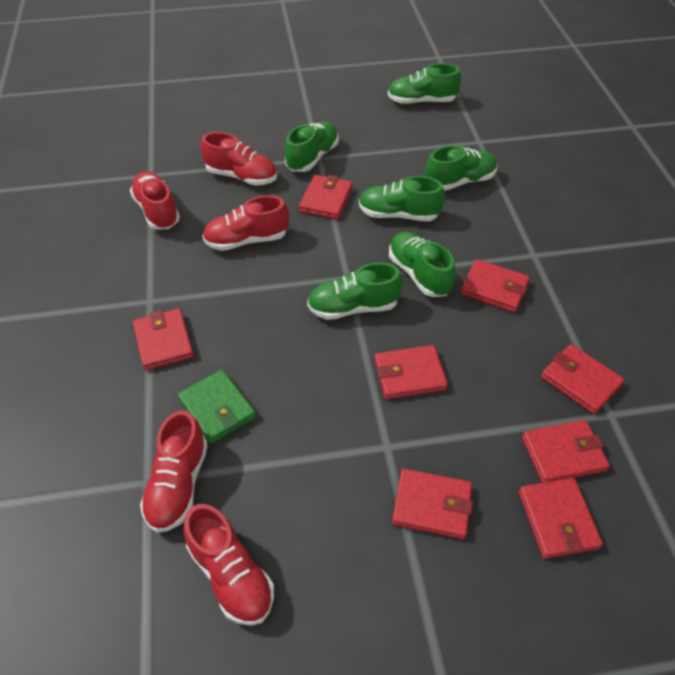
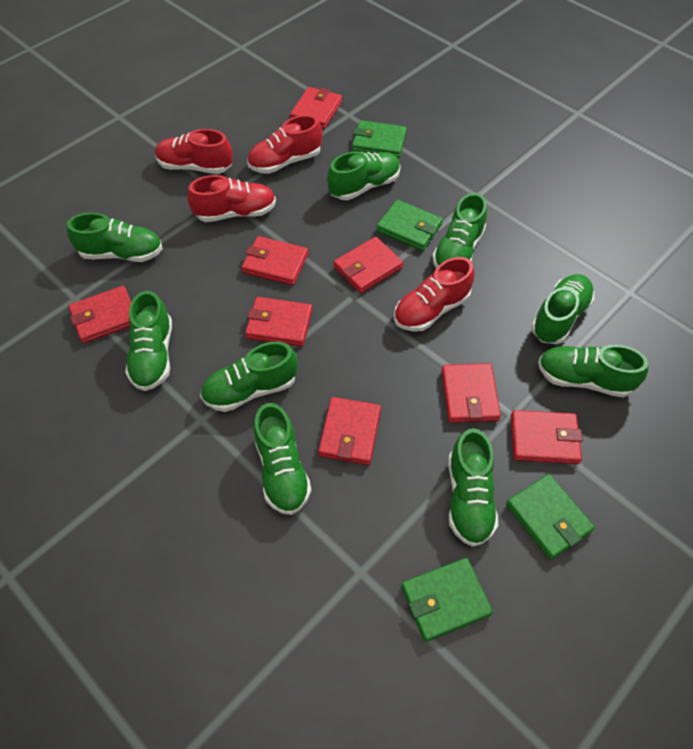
green shoe: [285,121,339,172] [307,262,403,320] [359,176,445,221] [388,63,461,104] [389,232,456,297] [425,145,498,191] = 6 -> [67,212,163,262] [125,291,172,391] [200,341,298,412] [253,403,311,515] [327,152,401,200] [432,193,487,268] [449,428,498,547] [531,274,595,344] [538,345,649,397] = 9
green wallet: [178,370,256,444] = 1 -> [352,120,407,158] [376,200,443,251] [401,558,493,642] [506,474,595,560] = 4
red shoe: [130,172,180,230] [140,410,208,533] [183,504,274,626] [201,132,277,186] [202,195,289,251] = 5 -> [155,129,233,174] [187,175,276,222] [247,115,322,174] [394,257,475,332] = 4

